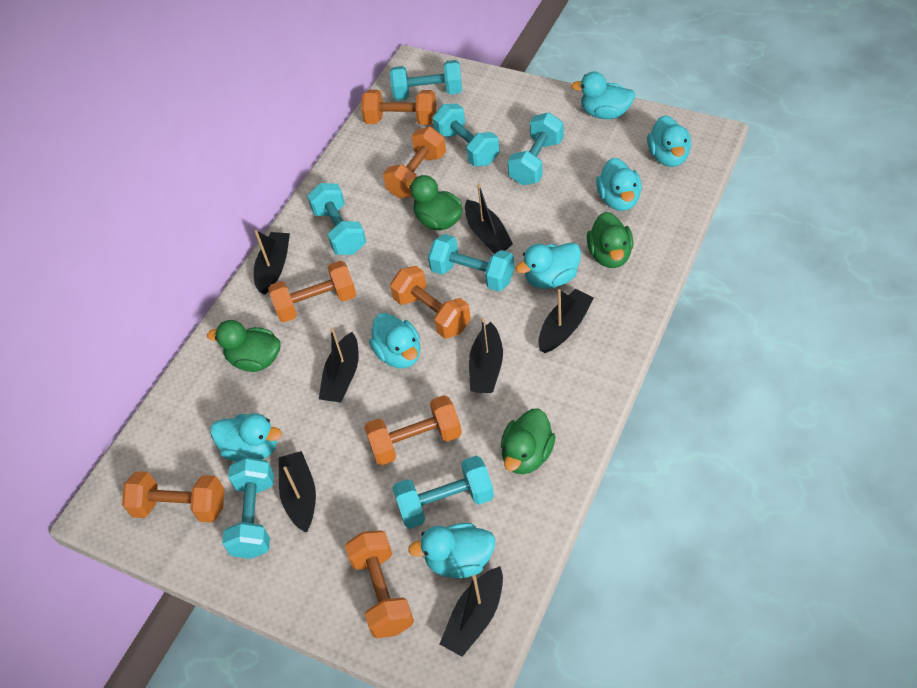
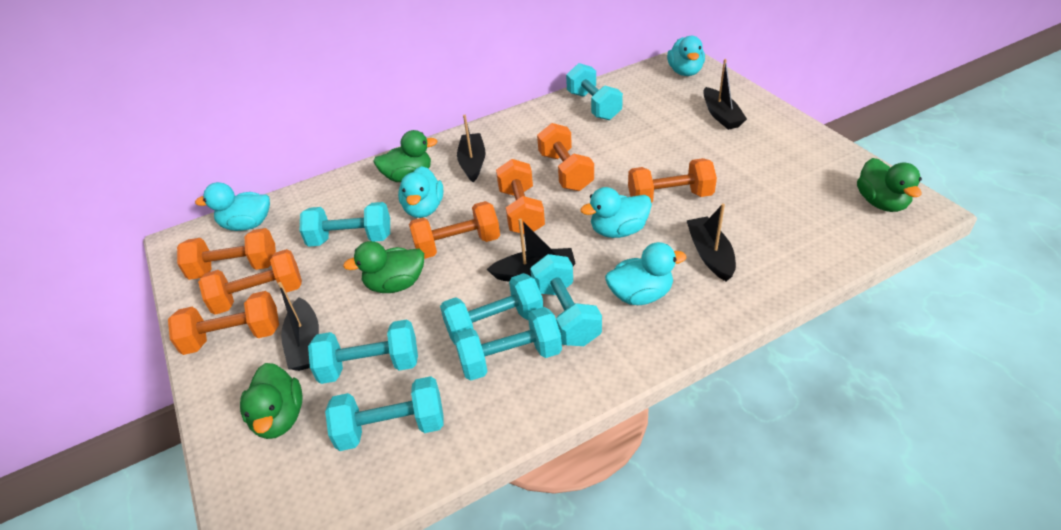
black boat: [254,230,290,295] [279,451,316,533] [319,327,359,403] [440,566,503,657] [465,184,513,254] [469,317,503,393] [538,289,594,353] = 7 -> [278,282,319,371] [457,115,486,182] [487,218,576,281] [686,203,736,282] [703,59,747,130] = 5
turquoise duck: [211,413,282,462] [369,313,421,368] [408,523,495,578] [516,242,581,289] [571,72,635,119] [596,158,642,211] [647,115,691,167] = 7 -> [195,182,270,231] [398,166,443,218] [580,187,652,238] [605,242,686,305] [667,36,705,76] = 5

